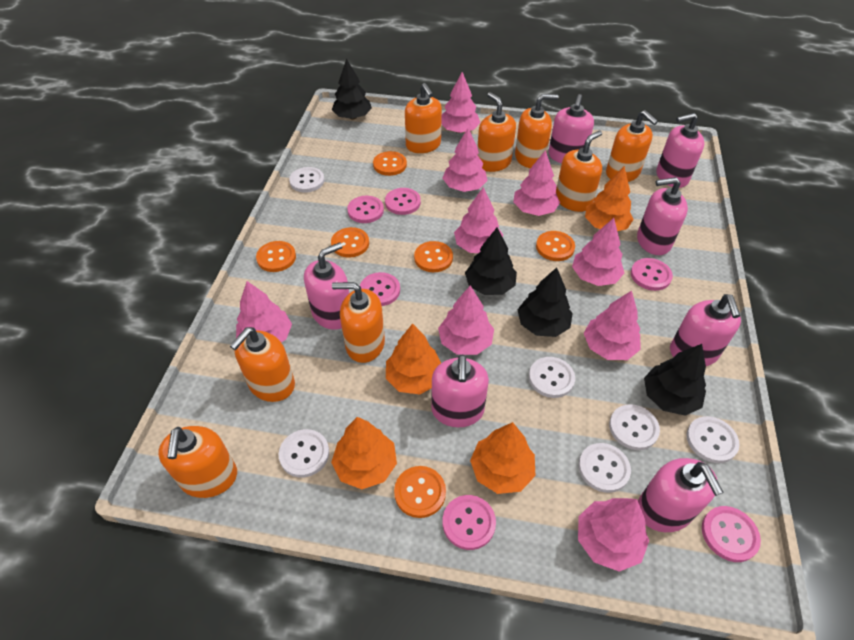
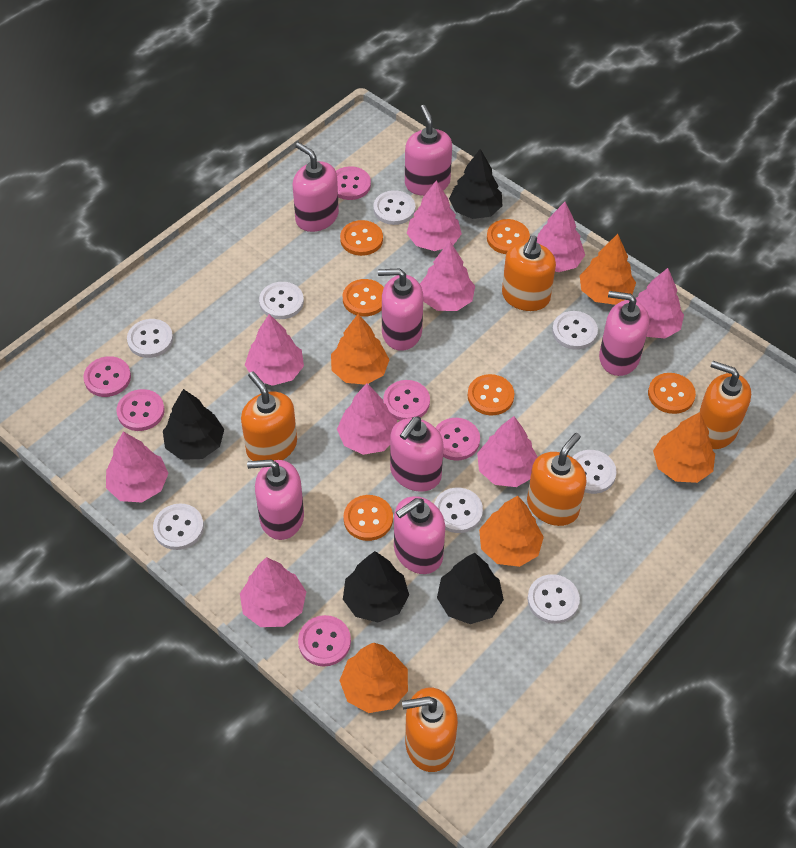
orange soap dispenser: [158,426,237,498] [230,327,295,402] [332,282,385,363] [405,83,442,153] [477,92,516,172] [515,94,558,168] [556,131,602,212] [606,110,658,182] = 8 -> [241,371,297,461] [402,687,458,772] [502,236,556,311] [527,433,586,526] [699,361,751,449] = 5
orange tree: [331,417,397,489] [386,323,441,394] [470,422,535,494] [585,166,634,231] = 4 -> [331,314,390,385] [339,643,408,713] [479,496,544,567] [580,234,636,305] [653,412,715,483] = 5
white button: [279,429,329,478] [289,167,325,192] [529,357,575,398] [579,443,631,493] [609,404,660,450] [686,416,740,463] = 6 -> [127,319,173,358] [153,503,204,550] [259,282,304,319] [373,190,415,225] [434,488,483,533] [527,574,580,624] [552,311,598,350] [572,450,617,494] = 8

